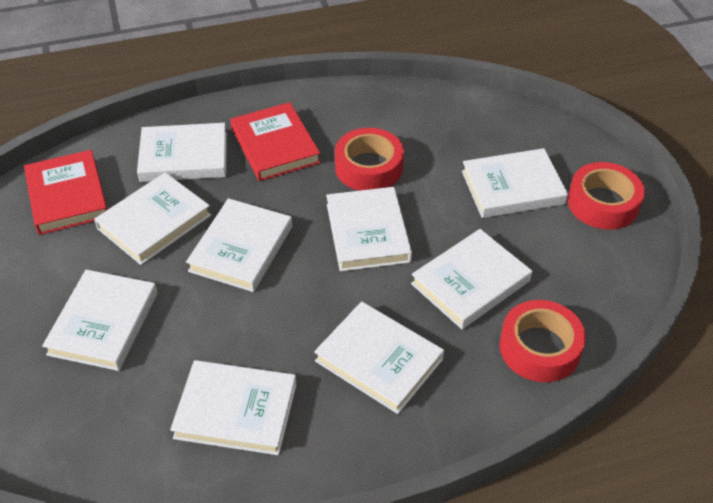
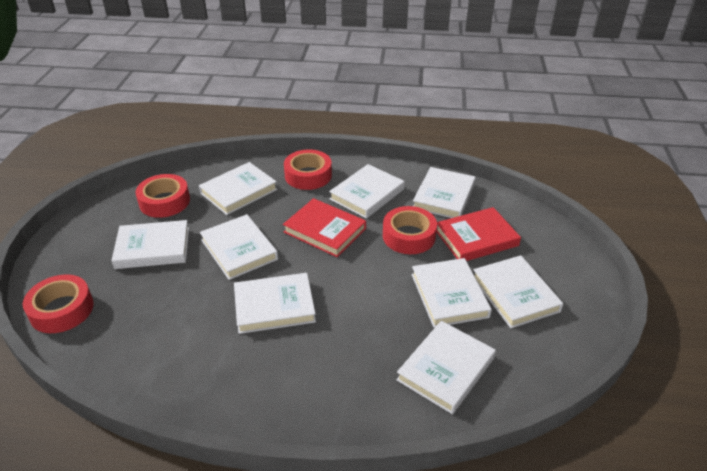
red tape: [335,128,404,191] [500,300,586,382] [568,162,645,230] = 3 -> [23,274,94,333] [135,174,190,218] [284,149,332,190] [383,206,437,254] = 4

